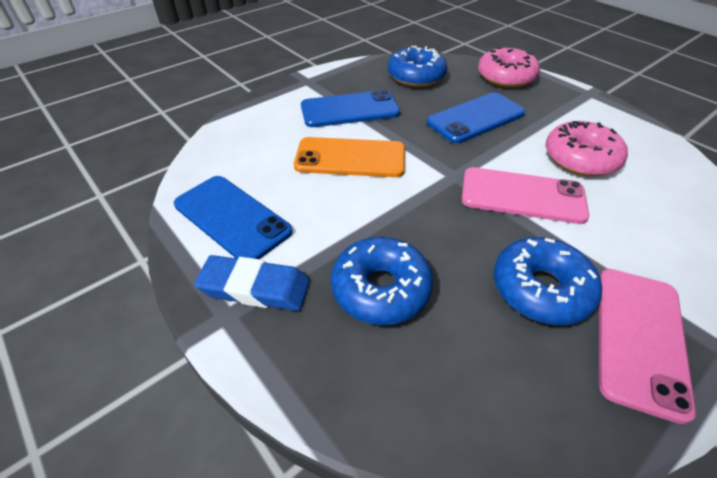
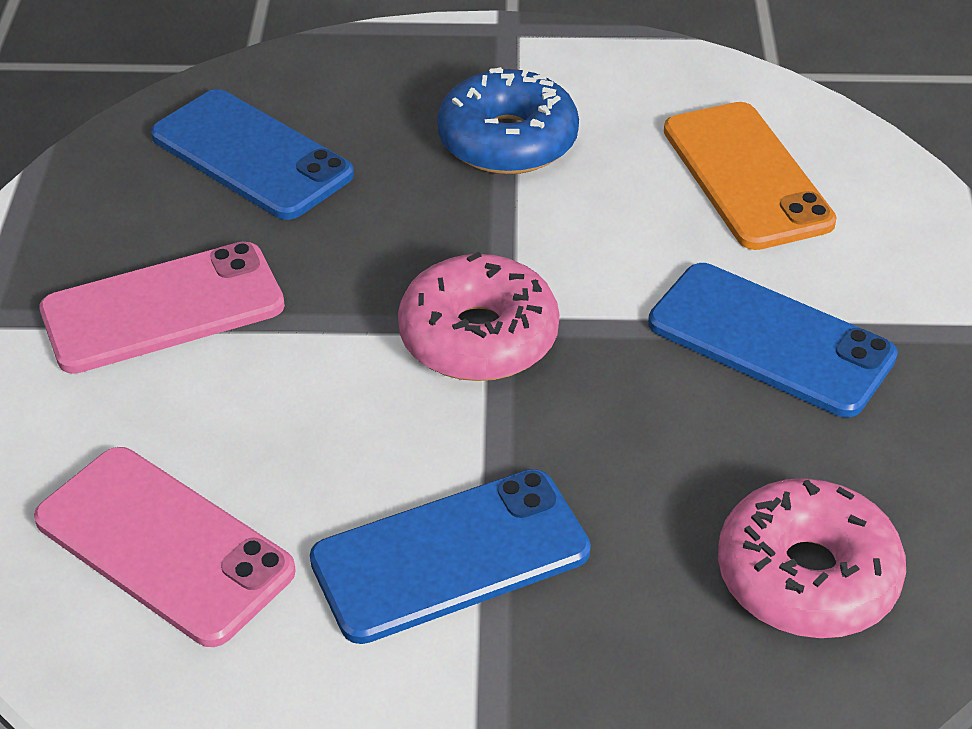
blue donut: [331,237,433,325] [388,46,447,87] [494,237,602,325] = 3 -> [437,67,579,174] = 1
blue eraser: [194,255,310,311] = 1 -> none = 0

